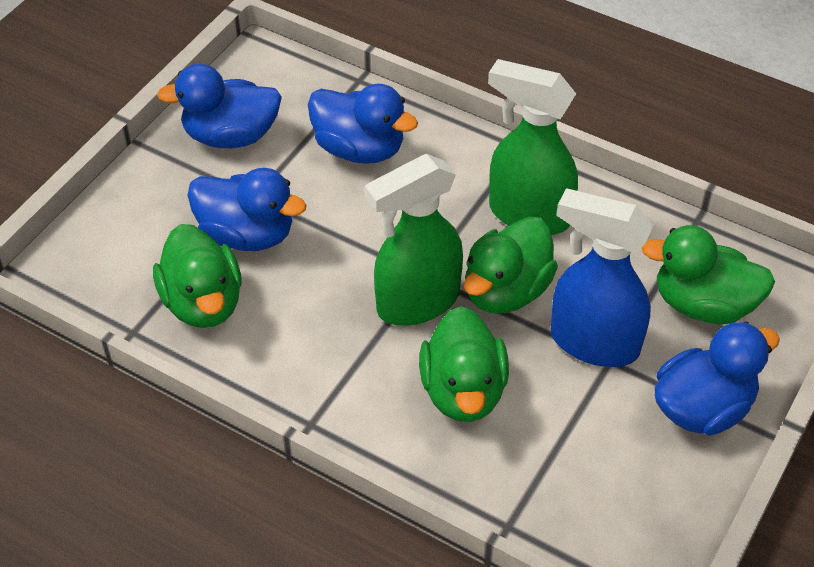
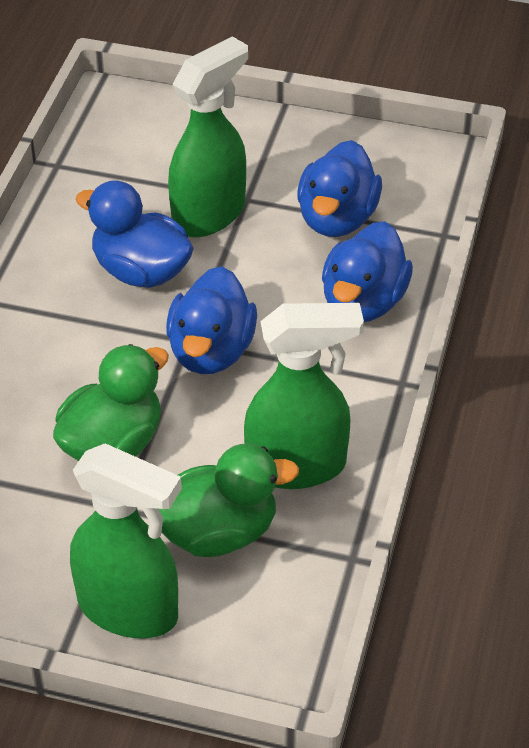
blue spray bottle: [551,188,653,367] = 1 -> none = 0
green duck: [153,224,242,328] [419,306,509,422] [464,217,558,313] [642,225,775,324] = 4 -> [53,344,169,461] [159,444,299,557] = 2
green spray bottle: [365,154,463,326] [488,59,578,235] = 2 -> [70,443,182,639] [168,36,248,237] [244,303,364,489] = 3

